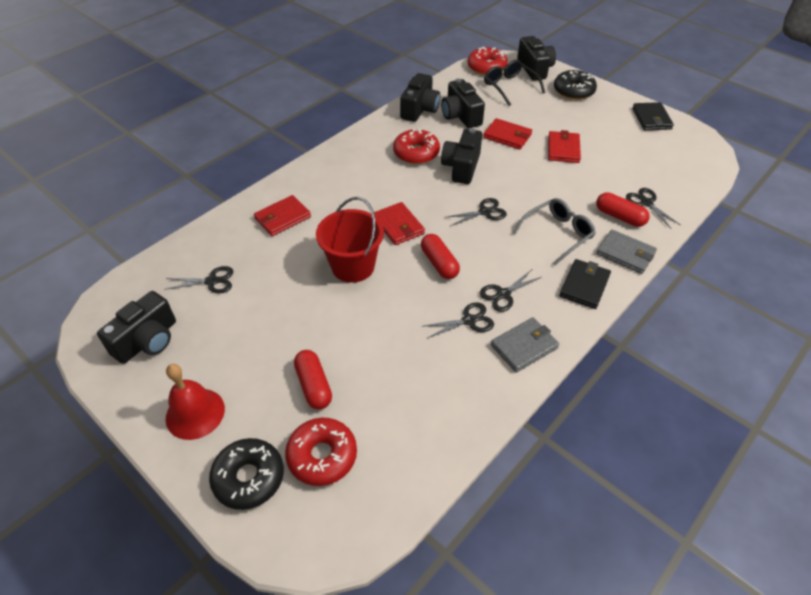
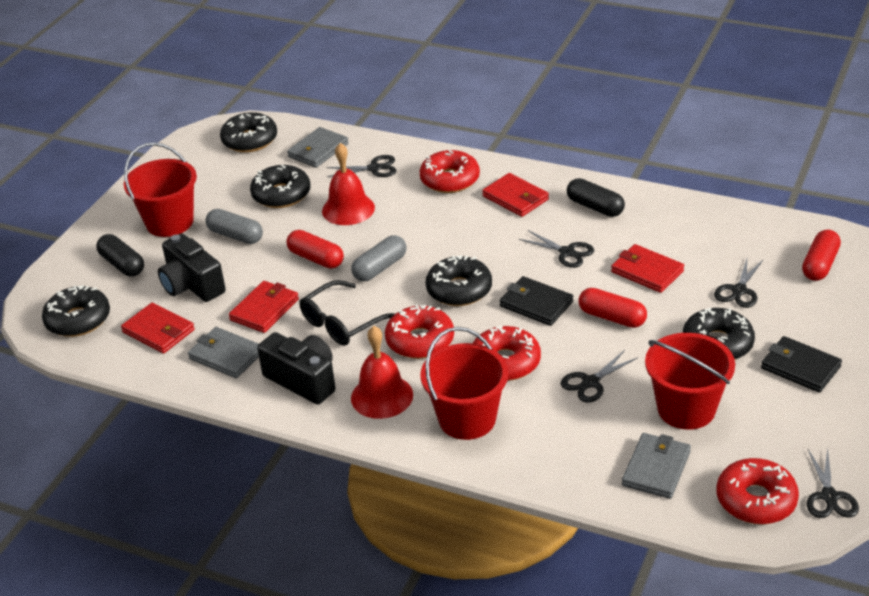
black camera: [97,291,176,364] [400,73,440,122] [441,79,485,128] [441,128,482,184] [517,36,556,81] = 5 -> [158,233,226,302] [257,332,336,404] = 2
black capsule: none = 0 -> [96,234,144,277] [567,178,625,217] = 2
black donut: [209,438,284,510] [554,70,597,100] = 2 -> [42,285,110,337] [220,112,277,152] [250,165,311,208] [425,255,492,306] [683,308,755,360] = 5
grey capsule: none = 0 -> [206,209,263,244] [351,235,406,281] = 2
grey glasses: [512,198,596,266] = 1 -> none = 0
grey wallet: [491,317,559,373] [596,230,657,274] = 2 -> [188,327,259,378] [287,127,349,168] [622,433,691,499] = 3
red bell: [166,364,225,440] = 1 -> [322,143,375,225] [351,326,413,419] = 2
red bucket: [316,197,384,283] = 1 -> [124,142,197,237] [421,327,509,440] [645,333,735,430] = 3
red donut: [285,418,357,486] [393,129,440,164] [467,47,508,75] = 3 -> [385,304,454,359] [420,150,480,193] [472,326,541,381] [716,458,799,524] = 4

